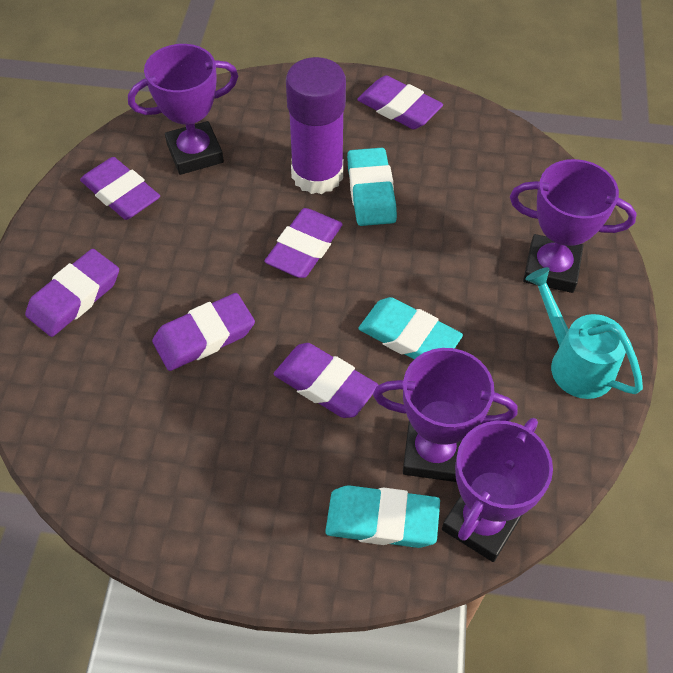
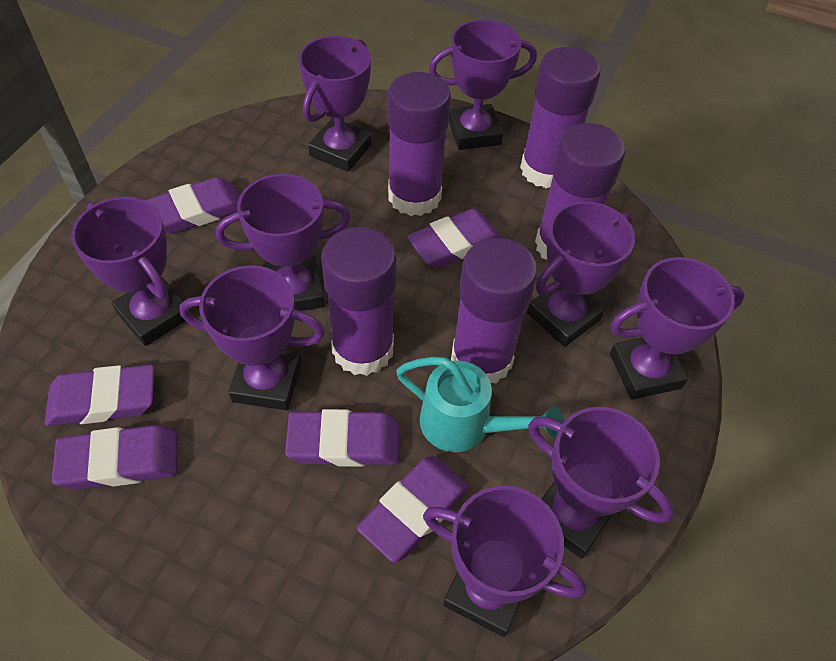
purple glue stick: [286,57,346,194] = 1 -> [321,227,397,376] [388,72,451,216] [451,238,538,384] [520,47,601,188] [535,123,625,260] = 5
purple trophy: [128,44,238,175] [373,348,517,482] [442,418,553,562] [510,159,637,293] = 4 -> [71,197,191,346] [179,265,325,410] [216,174,351,311] [298,36,372,172] [423,486,587,637] [429,20,537,150] [527,201,635,347] [528,407,674,559] [610,257,745,400] = 9
turquoise eraser: [325,485,440,548] [347,148,397,226] [359,297,463,359] = 3 -> none = 0

